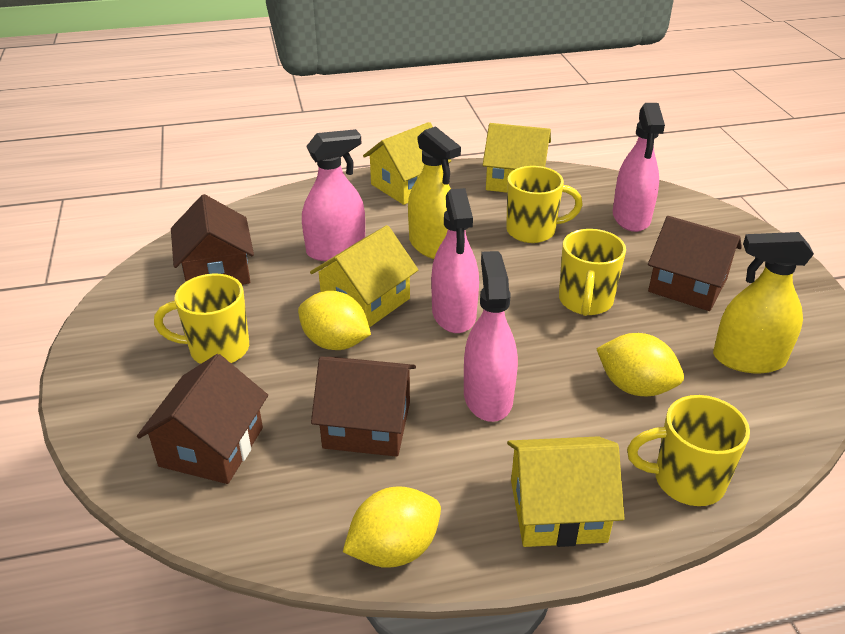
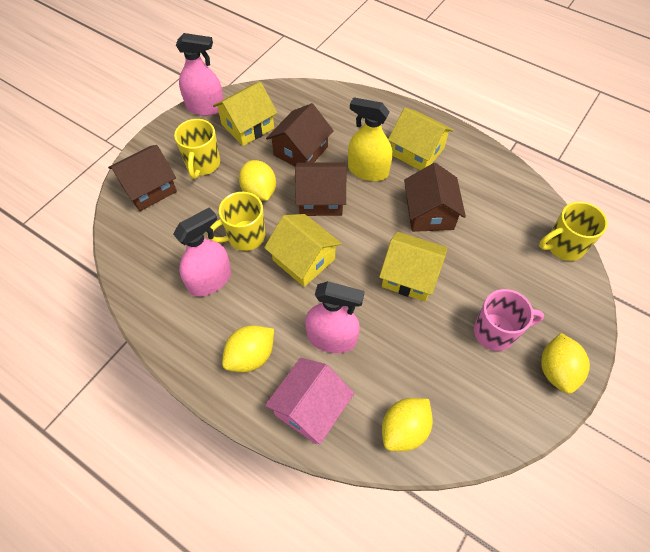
pink house: none = 0 -> [265,358,354,444] = 1
pink mug: none = 0 -> [474,289,544,351] = 1
pink spray bottle: [302,129,365,261] [431,188,479,333] [464,251,518,422] [613,103,665,232] = 4 -> [173,207,231,297] [176,33,224,116] [305,281,365,353] = 3
yellow lemon: [298,291,371,350] [343,486,441,568] [596,333,684,396] = 3 -> [222,325,274,372] [239,160,276,201] [382,398,433,451] [541,333,590,394] = 4
yellow mug: [154,274,249,364] [506,166,583,243] [559,229,626,316] [627,395,750,506] = 4 -> [174,119,220,179] [207,192,265,251] [539,201,608,261] = 3
yellow spray bottle: [408,126,461,259] [713,232,814,373] = 2 -> [348,97,393,181] = 1

